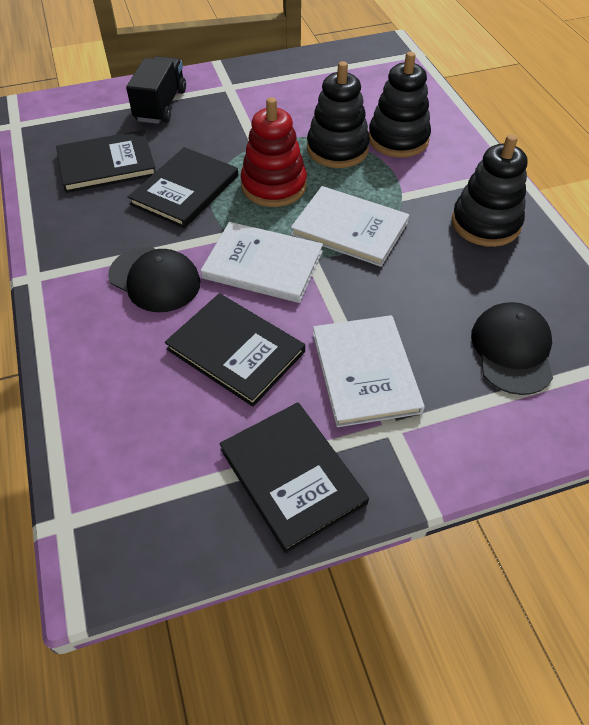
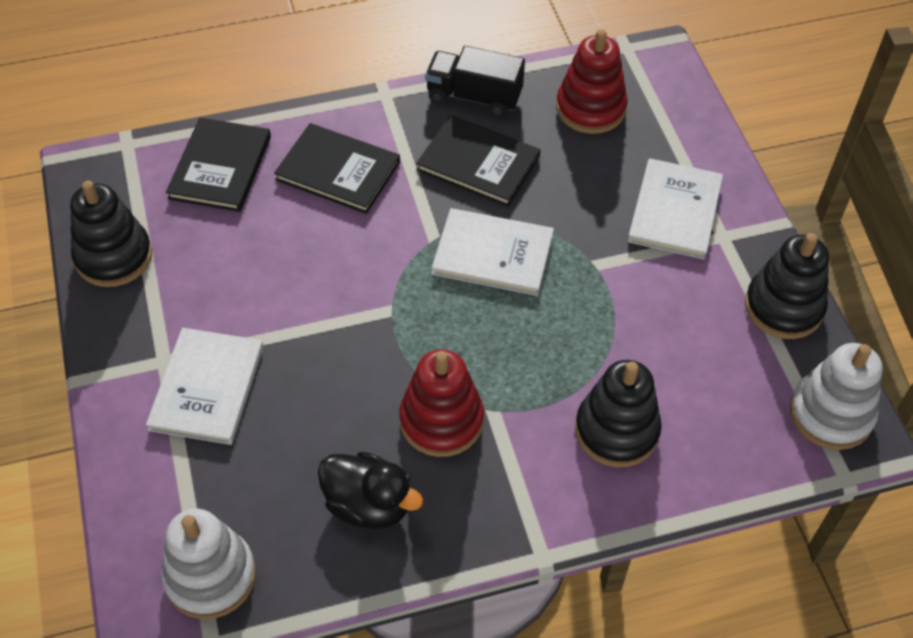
black book: [56,130,156,193] [128,147,238,228] [165,293,305,407] [219,402,369,554] = 4 -> [166,117,271,212] [274,123,400,214] [416,115,540,207] = 3
black cap: [108,247,201,312] [471,302,553,395] = 2 -> none = 0
black duck: none = 0 -> [318,452,423,529] = 1
red stacking toy: [241,97,307,207] = 1 -> [399,349,484,457] [556,29,628,134] = 2
white stacking toy: none = 0 -> [161,509,256,619] [790,343,883,450] = 2

